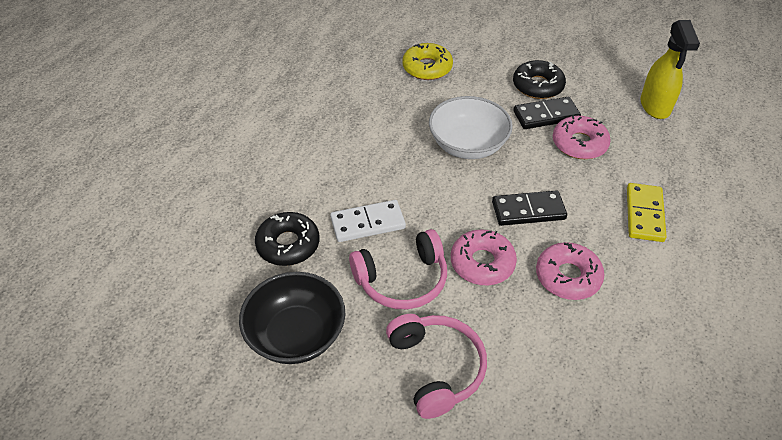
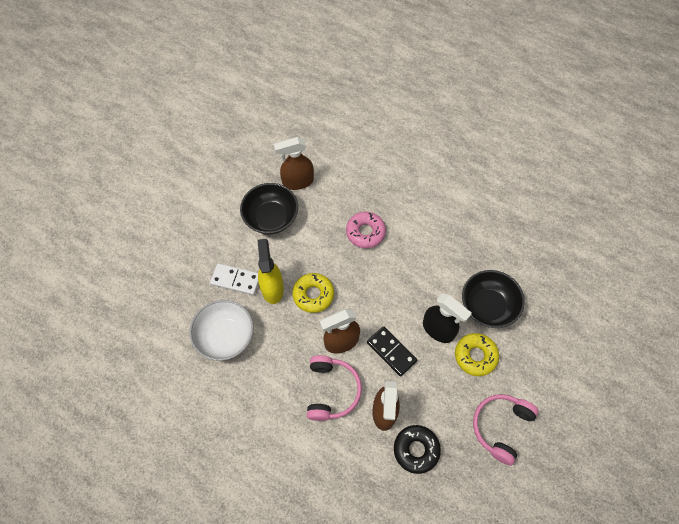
black bowl: [239,272,345,364] = 1 -> [240,183,298,234] [462,270,525,328] = 2
black domino: [492,190,567,226] [513,97,581,129] = 2 -> [367,326,417,377] = 1
black donut: [255,212,319,266] [513,60,566,99] = 2 -> [394,425,441,474] = 1
black spray bottle: none = 0 -> [423,293,472,343] = 1
brown spray bottle: none = 0 -> [274,137,314,190] [320,309,360,353] [373,381,400,431] = 3
pink donut: [451,229,517,285] [536,242,604,300] [553,115,611,159] = 3 -> [346,212,386,248] = 1
yellow domino: [627,183,667,242] = 1 -> none = 0
yellow donut: [402,43,453,80] = 1 -> [292,273,334,313] [455,333,499,376] = 2

